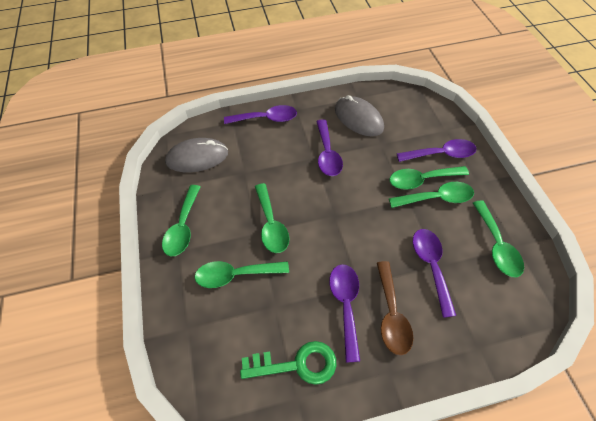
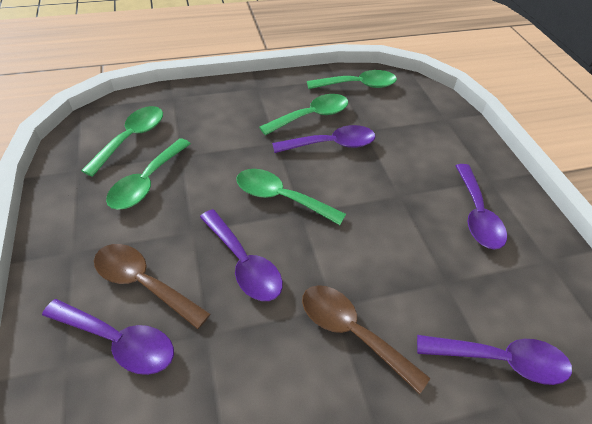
brown spoon: [377,261,413,355] = 1 -> [94,244,210,329] [302,285,430,394] = 2
green key: [240,341,336,385] = 1 -> none = 0
green spoon: [162,185,201,257] [195,261,289,288] [255,183,289,253] [389,182,474,208] [390,166,469,190] [473,200,524,277] = 6 -> [81,106,163,177] [106,138,191,210] [236,169,346,225] [259,94,348,135] [307,70,397,89] = 5
grey mouse: [165,138,228,172] [335,95,384,136] = 2 -> none = 0

